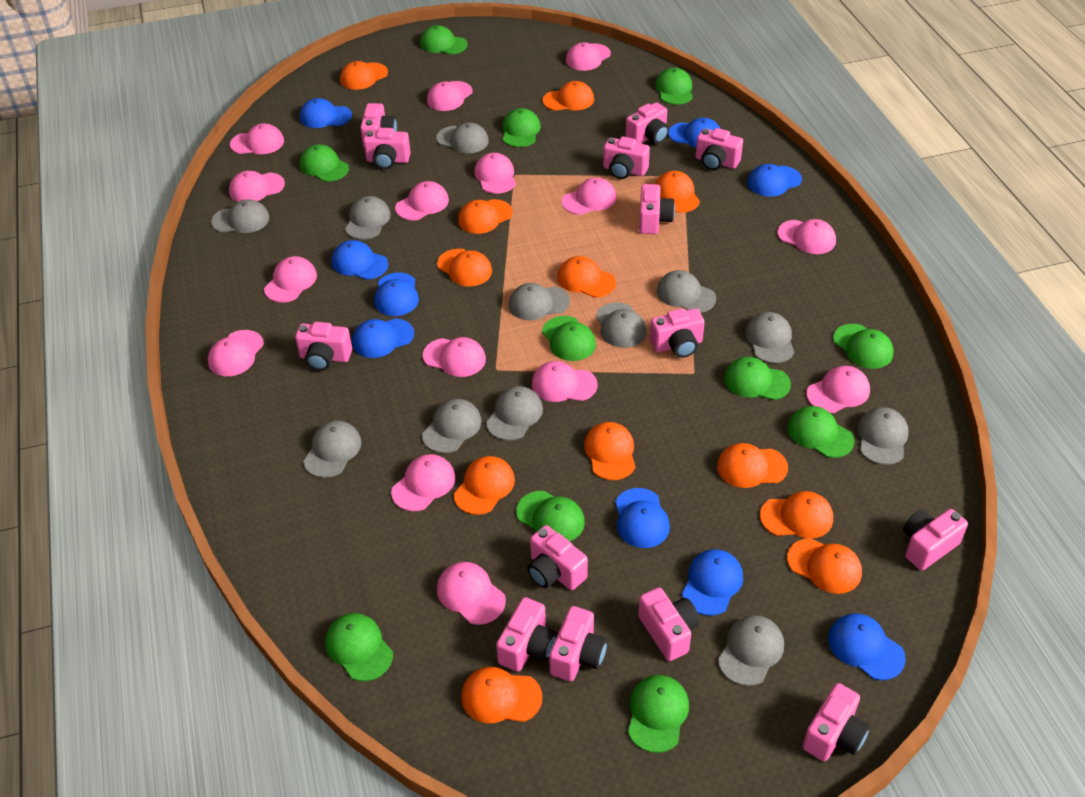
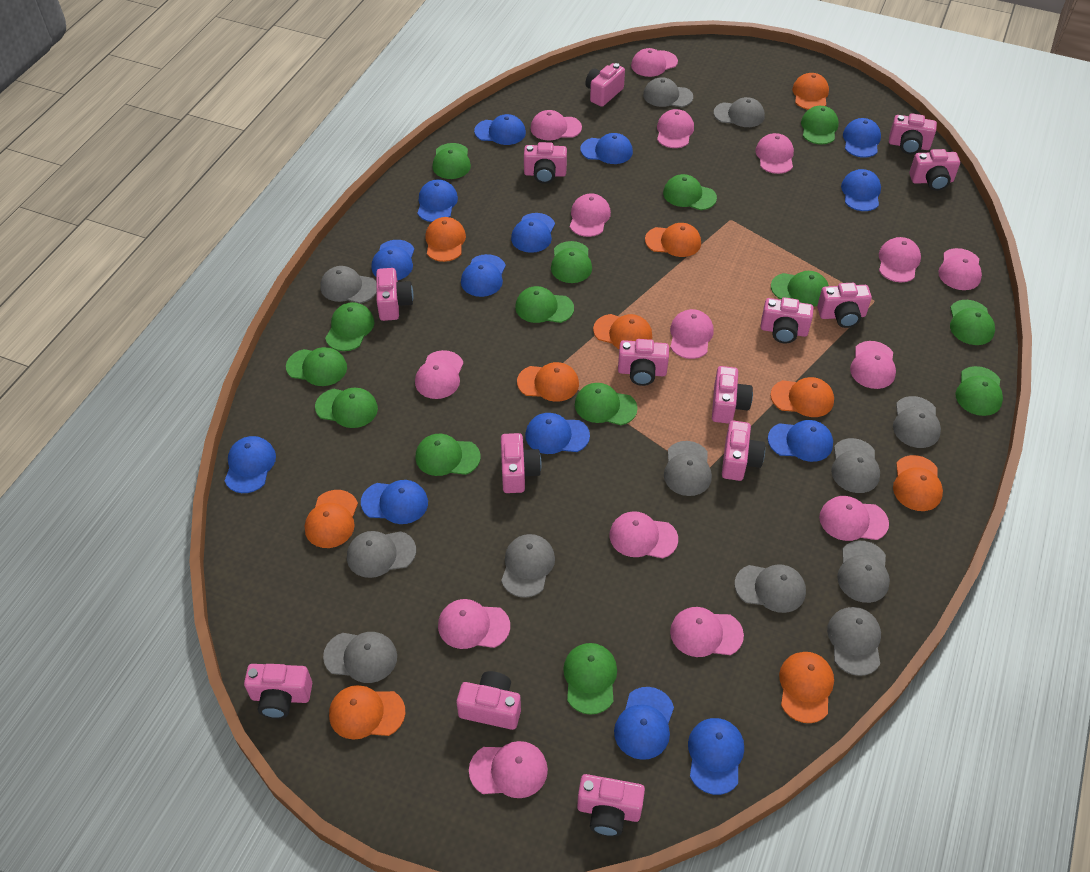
blue cap: [300,98,352,128] [332,240,388,280] [352,318,414,358] [374,272,419,316] [615,488,670,548] [668,118,720,147] [682,549,743,616] [748,164,802,197] [828,613,906,680] = 9 -> [225,436,276,493] [361,480,428,524] [371,240,414,281] [417,179,458,222] [461,254,506,297] [474,114,526,145] [511,213,555,253] [525,413,590,454] [581,133,633,164] [614,687,674,760] [688,718,744,795] [768,420,833,462] [841,169,881,211] [843,118,881,158] = 14
green cap: [300,144,349,182] [325,613,393,681] [420,25,468,55] [502,108,541,147] [516,491,585,541] [542,316,596,361] [628,675,689,753] [655,68,693,105] [724,357,791,400] [788,406,855,458] [833,324,894,369] = 11 -> [286,347,347,386] [315,388,378,428] [325,302,374,351] [415,434,481,476] [432,143,471,179] [515,286,574,323] [551,241,592,283] [563,643,617,715] [575,383,638,425] [663,174,717,210] [771,271,829,307] [801,106,839,144] [950,300,995,345] [955,366,1003,416] = 14
orange cap: [340,61,388,90] [437,249,492,287] [454,456,515,515] [458,199,513,234] [461,667,542,723] [543,81,594,111] [557,256,616,298] [584,422,635,480] [655,171,700,213] [717,443,788,488] [760,491,833,538] [787,538,862,594] = 12 -> [305,490,358,548] [329,685,405,740] [425,217,466,262] [517,362,579,402] [593,314,652,349] [645,223,701,257] [770,377,834,417] [779,652,834,723] [792,73,829,110] [893,455,943,511] = 10

